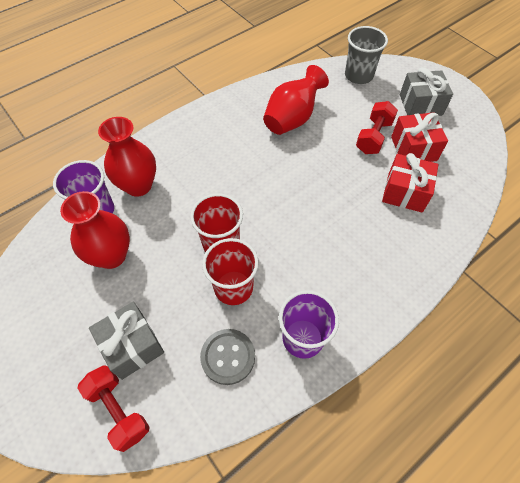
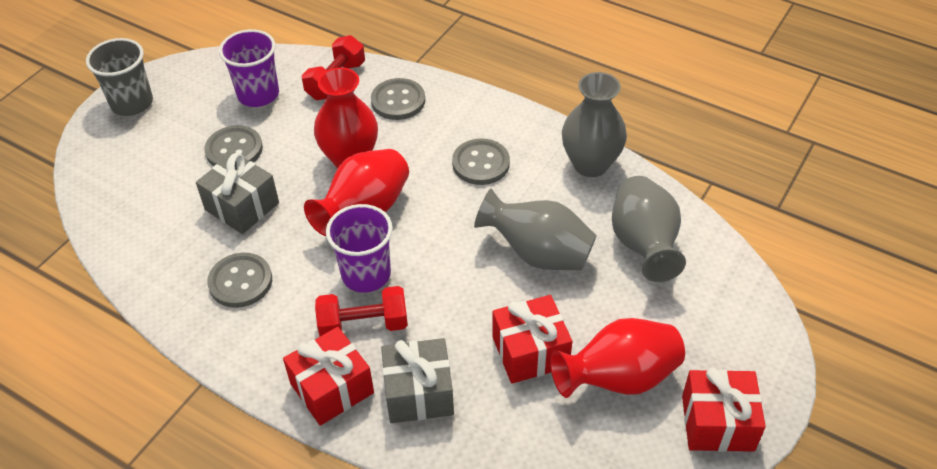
grey button: [200,329,255,385] = 1 -> [204,125,263,166] [207,253,272,308] [371,78,425,120] [452,139,510,185] = 4
grey vase: none = 0 -> [474,189,596,270] [562,72,627,177] [612,176,686,282] = 3
red cup: [190,193,243,252] [202,238,259,305] = 2 -> none = 0
red gift: [382,153,439,213] [391,112,448,162] = 2 -> [283,327,374,426] [492,295,572,384] [682,368,766,452] = 3

